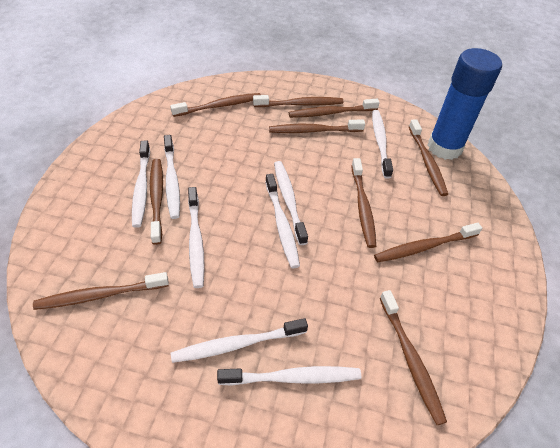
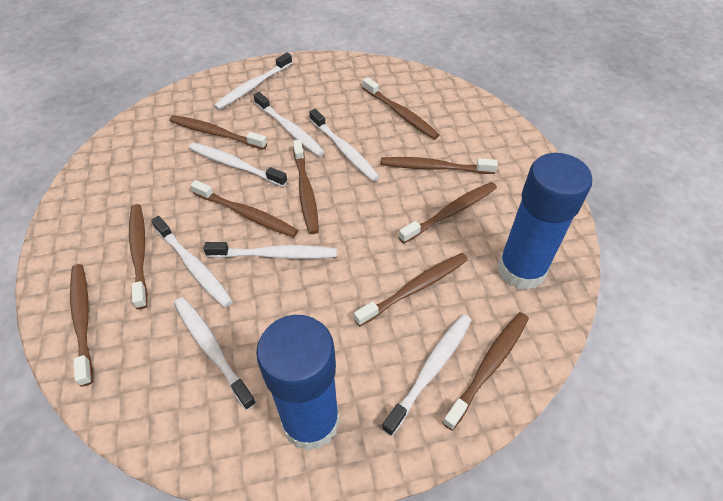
blue glue stick: [427,48,502,160] = 1 -> [256,315,340,451] [498,153,592,290] = 2

